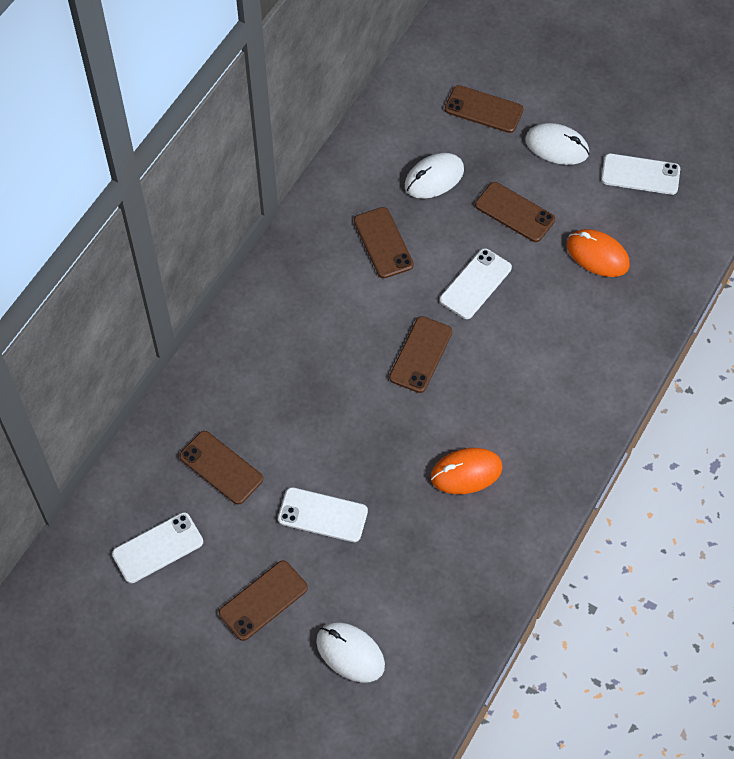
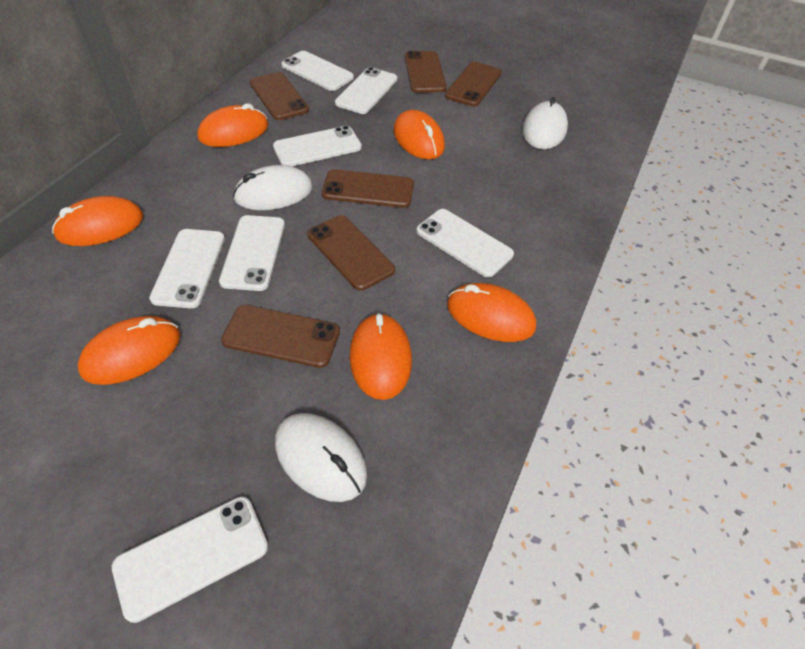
orange mouse: [431,448,503,494] [567,229,630,277] = 2 -> [52,196,143,246] [78,316,180,385] [197,103,268,147] [349,313,412,400] [394,110,445,159] [447,283,536,342] = 6
white phone: [112,513,203,583] [278,487,368,542] [440,248,512,319] [601,154,680,195] = 4 -> [112,496,268,623] [149,229,225,308] [219,215,285,291] [273,126,362,167] [281,51,354,91] [335,67,397,114] [416,209,514,277] = 7

